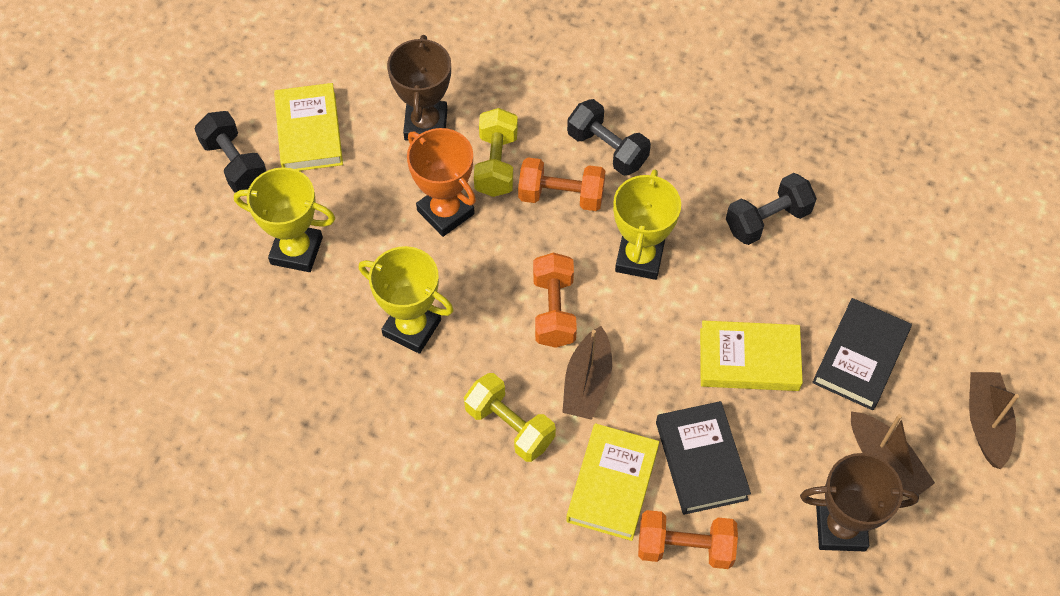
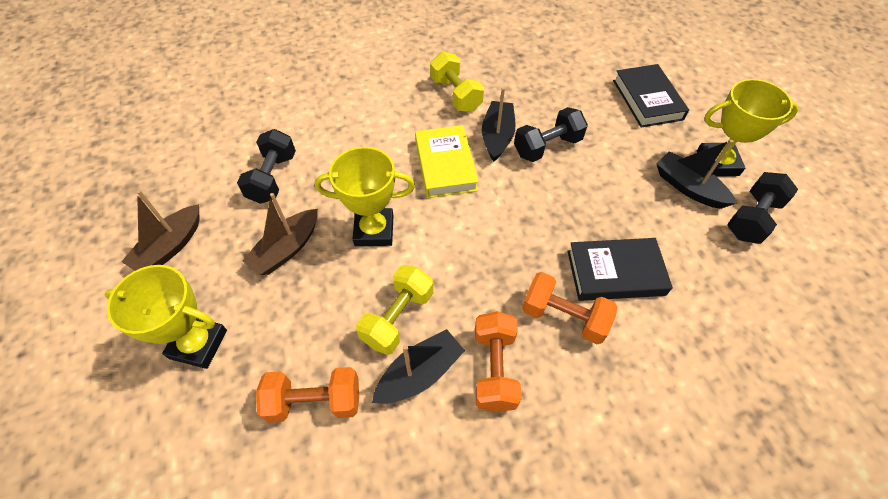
black boat: none = 0 -> [372,329,465,404] [482,87,516,162] [656,140,737,209] = 3
brown boat: [562,326,612,420] [851,411,935,499] [969,372,1019,469] = 3 -> [121,190,200,271] [242,193,318,275] = 2
brown trophy: [387,35,451,141] [800,453,919,551] = 2 -> none = 0
orange trophy: [407,128,476,237] = 1 -> none = 0
yellow book: [274,83,343,171] [566,423,659,541] [700,321,803,391] = 3 -> [415,125,479,198] = 1

